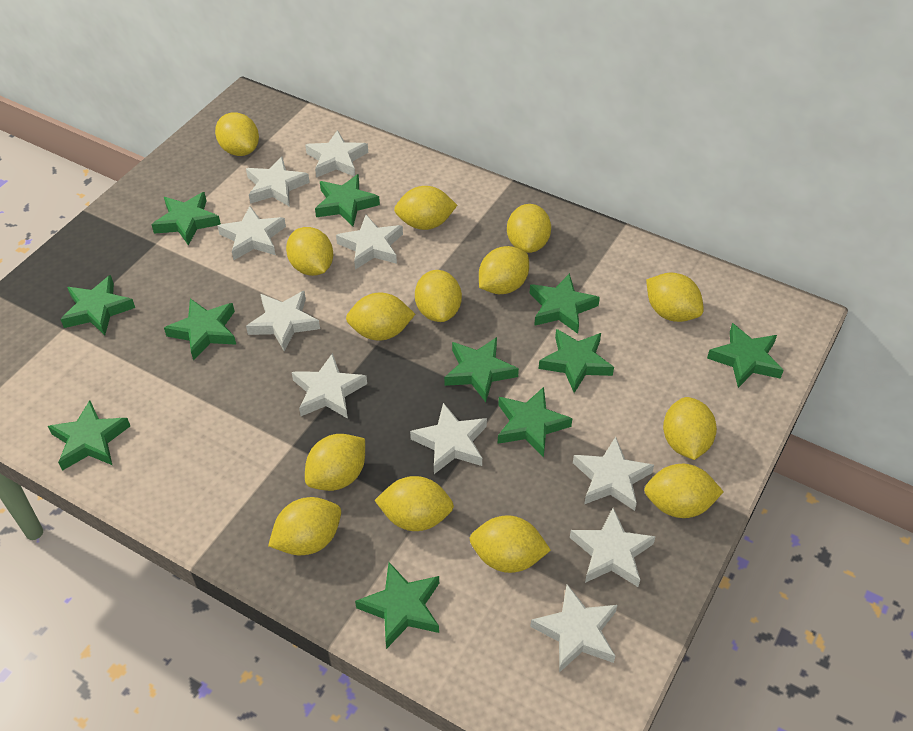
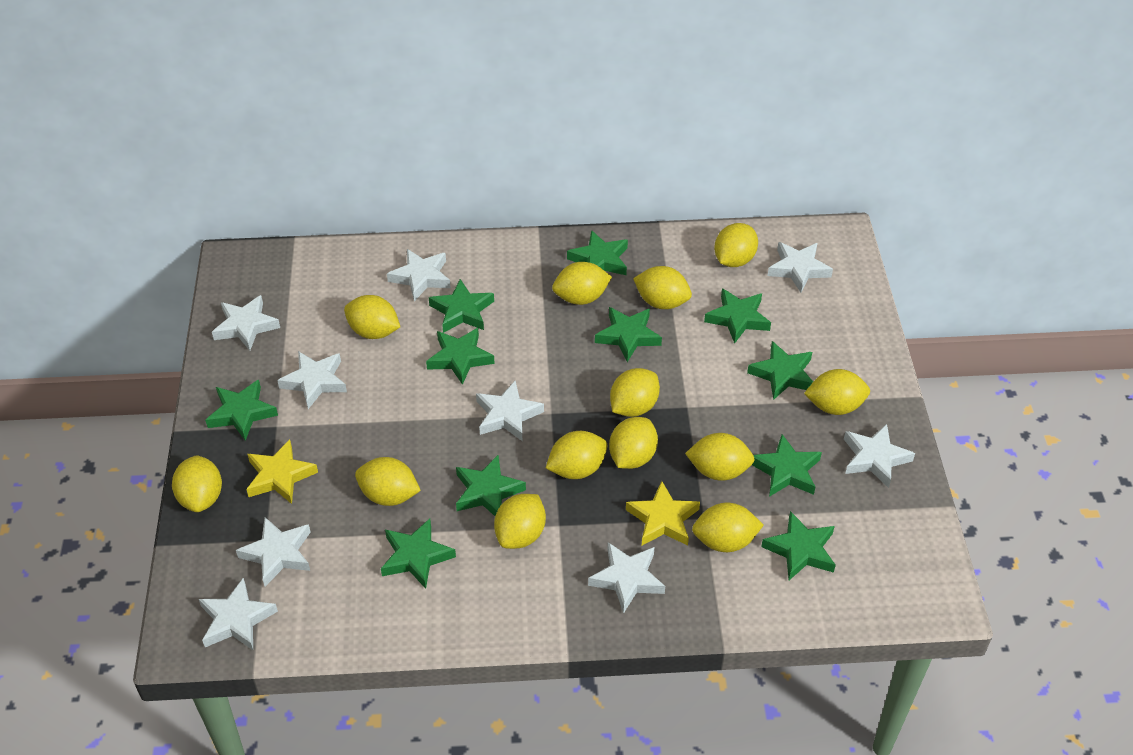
white star: [218,206,286,260] [246,156,310,207] [246,291,320,351] [292,353,367,419] [305,130,368,178] [336,215,403,270] [410,403,487,474] [530,584,617,673] [570,508,656,587] [573,437,654,511] = 10 -> [199,578,278,650] [212,295,280,351] [236,517,311,587] [277,351,347,409] [387,249,451,301] [476,381,544,441] [588,543,665,614] [767,242,833,293] [844,424,915,488] = 9
yellow lemon: [215,112,259,156] [268,497,341,555] [286,227,333,276] [305,434,365,491] [346,293,415,341] [375,476,454,531] [394,186,457,230] [415,270,462,322] [470,515,551,573] [479,246,529,294] [507,204,551,253] [644,464,724,518] [646,272,704,322] [663,397,717,460] = 14 -> [172,455,222,512] [344,295,400,339] [355,457,421,506] [494,494,546,549] [546,431,608,479] [552,262,612,305] [609,417,658,469] [610,368,660,417] [633,266,692,309] [685,433,755,481] [692,503,764,552] [714,223,758,267] [804,369,870,415] = 13
yellow star: none = 0 -> [246,439,318,504] [626,481,700,546] = 2

